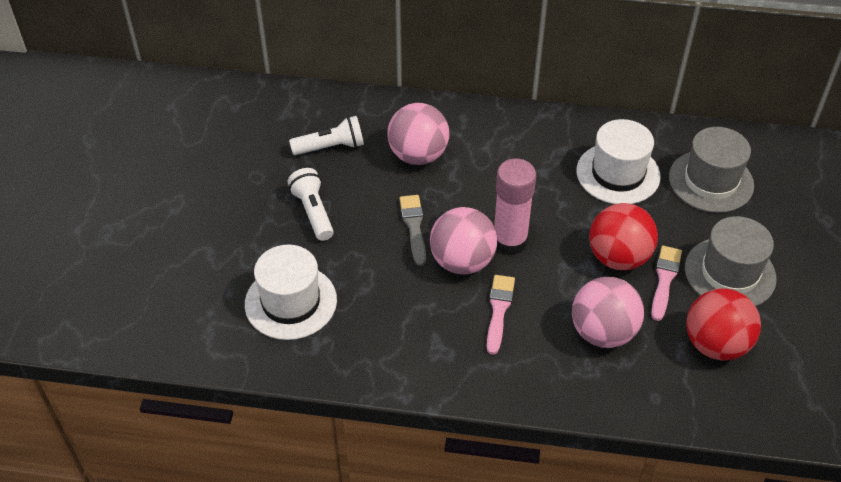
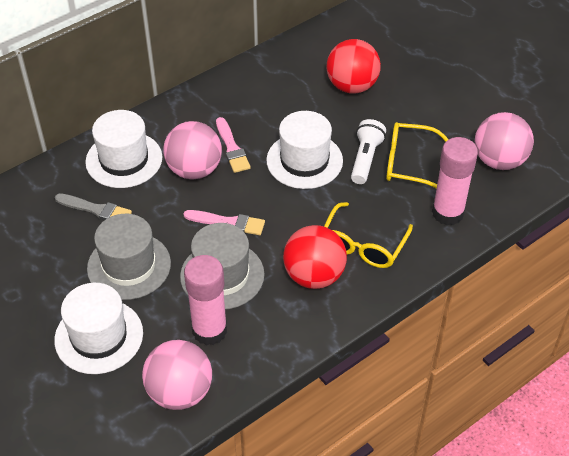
pink glue stick: [494,159,536,255] = 1 -> [184,255,227,346] [432,137,478,225] = 2
white flashlight: [288,168,334,241] [289,116,364,155] = 2 -> [351,119,386,184] = 1
white hat: [245,244,337,340] [576,119,661,204] = 2 -> [54,283,143,374] [85,110,162,188] [266,111,343,189] = 3
yellow glasses: none = 0 -> [324,202,413,268] [386,122,449,189] = 2

